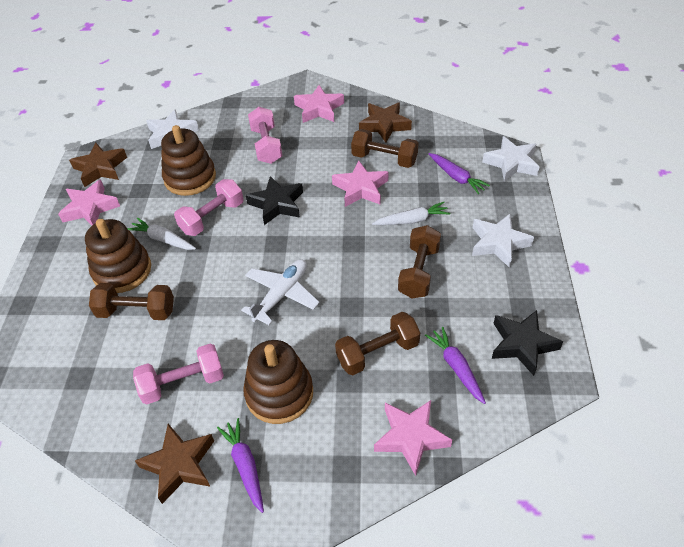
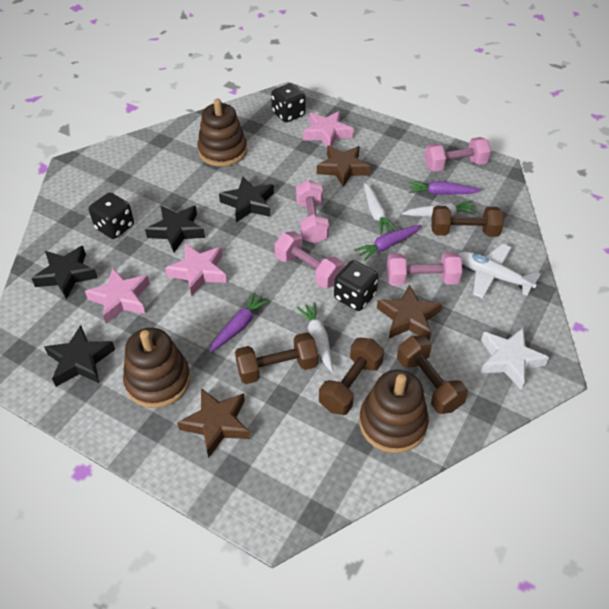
black dice: none = 0 -> [89,193,134,239] [271,83,305,122] [334,260,379,311] = 3
black star: [246,176,303,225] [492,310,563,376] = 2 -> [31,246,98,299] [44,325,115,387] [145,206,205,252] [219,176,274,222] = 4
pink dumbbell: [133,344,224,404] [174,179,244,236] [248,107,282,164] = 3 -> [275,231,344,288] [296,180,329,244] [387,252,462,286] [424,137,491,172] = 4
pink star: [58,179,120,225] [294,85,344,123] [332,160,388,207] [374,400,452,476] = 4 -> [85,268,150,324] [165,244,227,296] [303,111,354,147] = 3
white carrot: [127,217,196,250] [372,202,450,225] = 2 -> [297,302,333,372] [364,183,397,234] [402,201,477,217] = 3
white star: [146,109,199,149] [472,214,534,268] [482,136,539,182] = 3 -> [481,328,549,389] = 1

